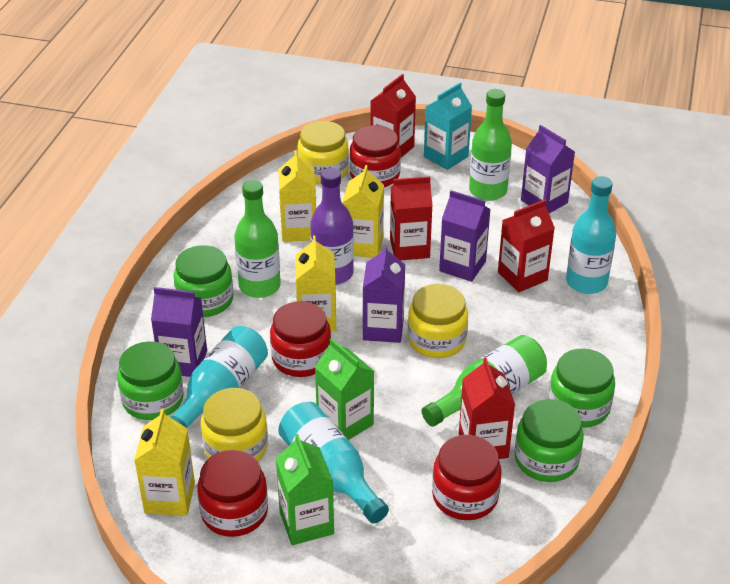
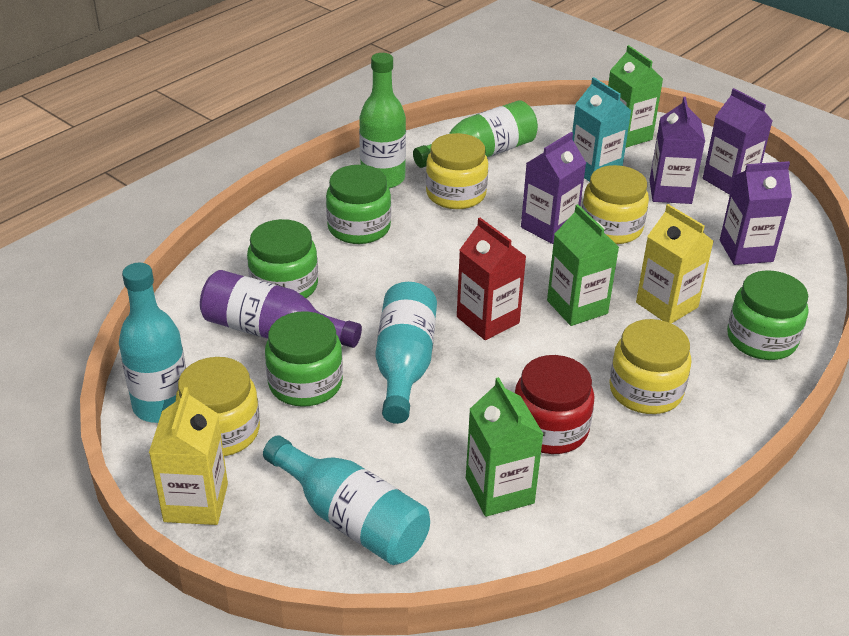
green bottle: [234,180,281,298] [422,335,547,427] [469,89,512,201] = 3 -> [359,53,406,189] [413,100,538,168] = 2
green carton: [276,434,334,545] [315,338,374,440] = 2 -> [466,377,544,517] [547,204,619,326] [608,45,663,148] = 3
red carton: [370,74,416,157] [390,176,433,260] [459,357,515,459] [498,200,555,292] = 4 -> [457,218,526,340] = 1
red jar: [197,450,268,537] [270,301,331,377] [349,125,401,187] [432,435,502,520] = 4 -> [515,355,595,454] = 1
yellow carton: [134,408,195,516] [278,150,316,242] [295,235,336,331] [342,165,384,258] = 4 -> [149,387,228,525] [636,204,714,324] = 2
yellow jar: [201,388,268,461] [297,121,349,184] [408,284,468,358] = 3 -> [176,357,260,456] [426,133,488,209] [582,165,649,244] [609,319,691,414] = 4

